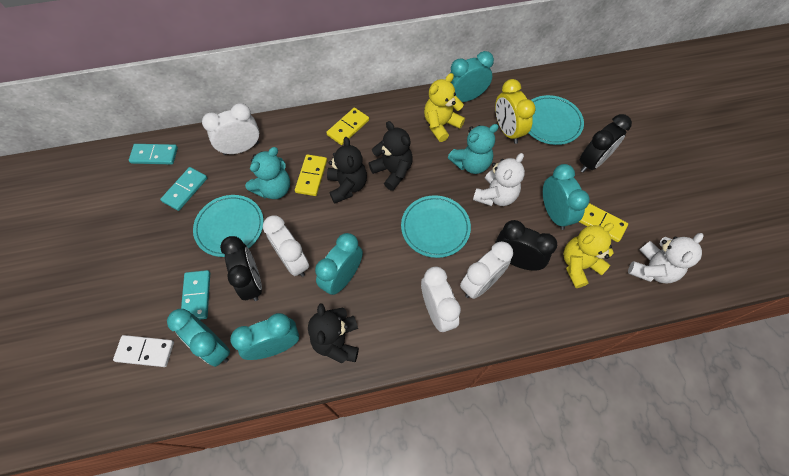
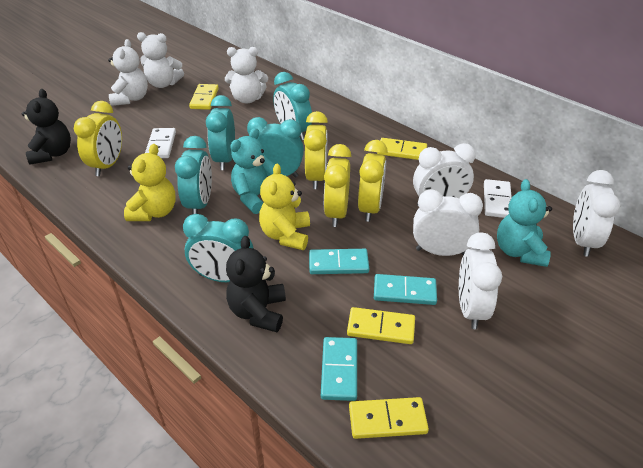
black clock: [220,236,262,301] [495,220,557,271] [580,114,632,173] = 3 -> none = 0
black teddy bear: [308,304,359,363] [327,137,367,204] [369,121,413,191] = 3 -> [22,89,71,165] [226,236,286,332] = 2
turquoise plate: [193,195,264,257] [401,195,471,258] [529,95,584,145] = 3 -> none = 0
white domino: [113,335,174,367] = 1 -> [145,128,176,158] [484,179,512,218] = 2
white teddy bear: [473,153,525,206] [628,233,704,284] = 2 -> [108,39,148,106] [137,32,184,88] [225,47,268,104] = 3
yellow clock: [495,79,536,144] = 1 -> [74,101,122,176] [304,111,328,189] [324,144,351,227] [358,140,388,222] = 4
yellow domino: [295,154,327,196] [326,107,369,145] [579,203,628,242] = 3 -> [189,84,219,110] [347,307,415,344] [349,397,429,439] [377,138,427,160] = 4

